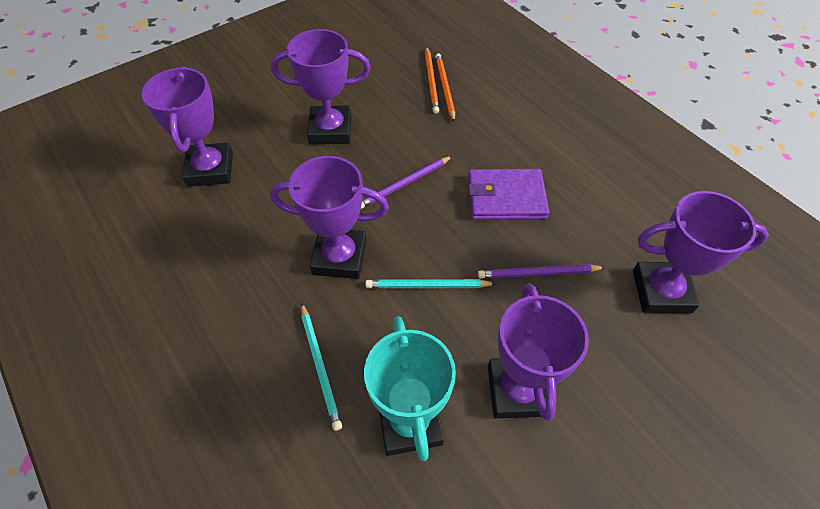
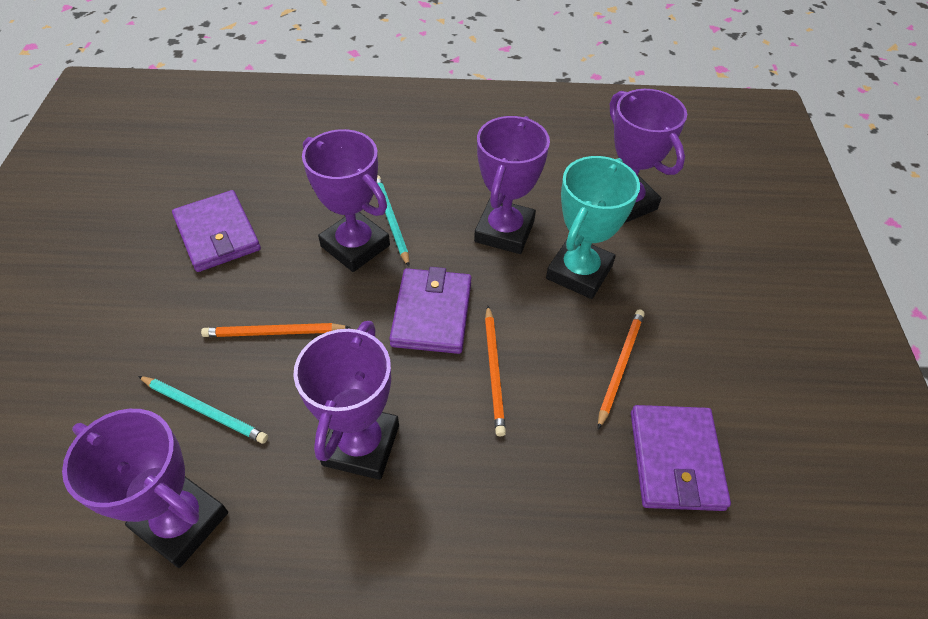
orange pencil: [425,47,439,114] [435,53,455,122] = 2 -> [201,323,351,337] [485,306,506,436] [598,309,645,429] = 3
purple pencil: [361,156,453,209] [478,264,606,279] = 2 -> none = 0
purple wallet: [468,169,549,220] = 1 -> [172,190,261,272] [389,267,471,354] [631,405,731,511] = 3

